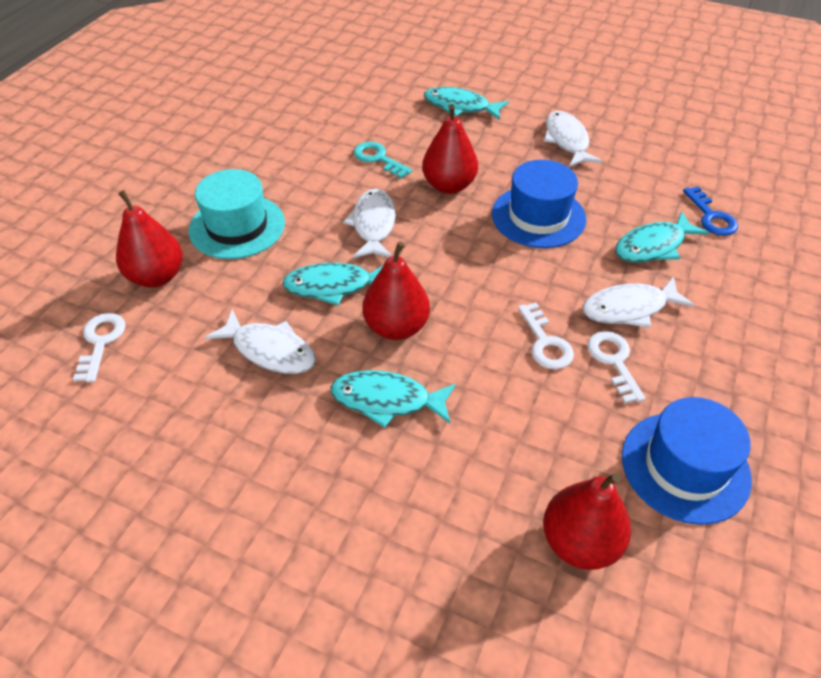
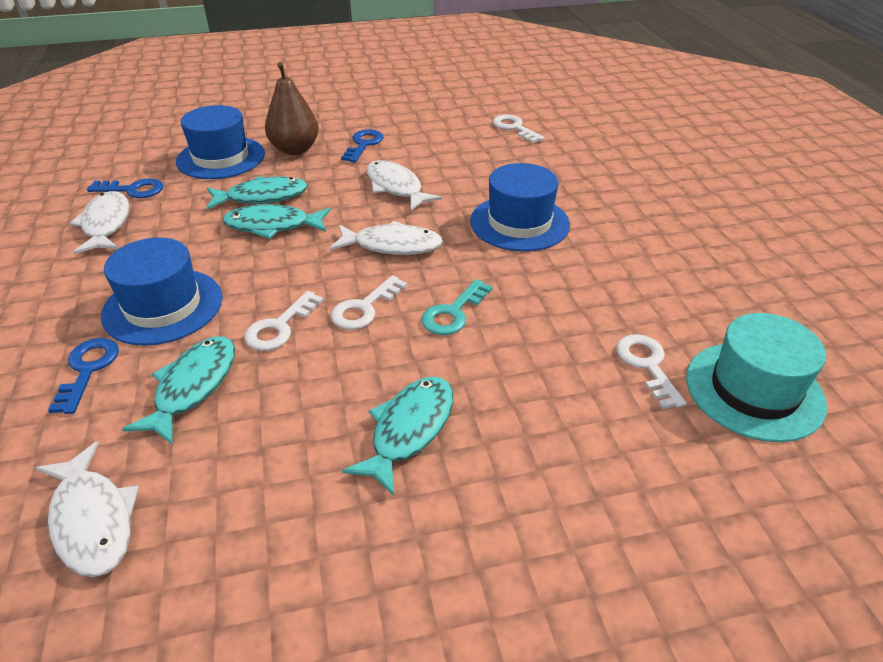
blue hat: [492,160,586,248] [622,397,752,525] = 2 -> [101,237,223,346] [176,105,265,179] [470,163,570,251] = 3
blue key: [683,186,738,236] = 1 -> [48,338,119,414] [87,178,163,198] [341,129,384,162] = 3
brown pear: none = 0 -> [265,62,319,155] = 1
red pear: [116,190,183,288] [362,241,430,340] [422,104,478,194] [543,473,631,570] = 4 -> none = 0
white key: [73,313,126,382] [518,302,574,369] [587,331,646,404] = 3 -> [244,291,324,351] [331,275,407,330] [493,114,545,143] [616,334,686,409] = 4

